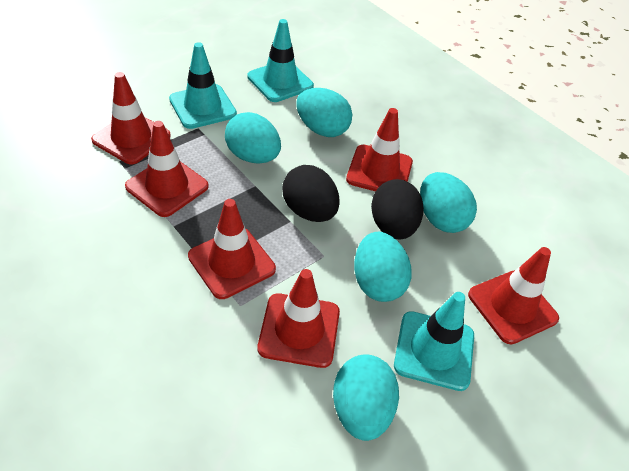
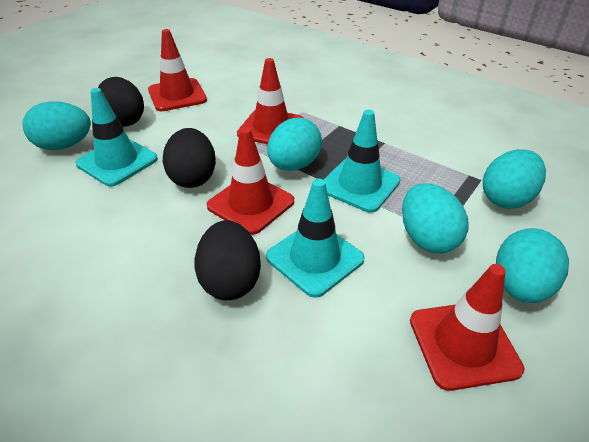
black egg: [282,165,340,222] [371,179,424,239] = 2 -> [98,77,144,127] [163,128,216,188] [194,220,261,300] = 3
red traffic cone: [91,72,171,165] [125,121,209,217] [188,199,276,299] [258,269,340,368] [346,108,413,191] [468,247,559,345] = 6 -> [148,29,207,111] [207,127,294,235] [237,58,304,144] [410,264,524,391] = 4

